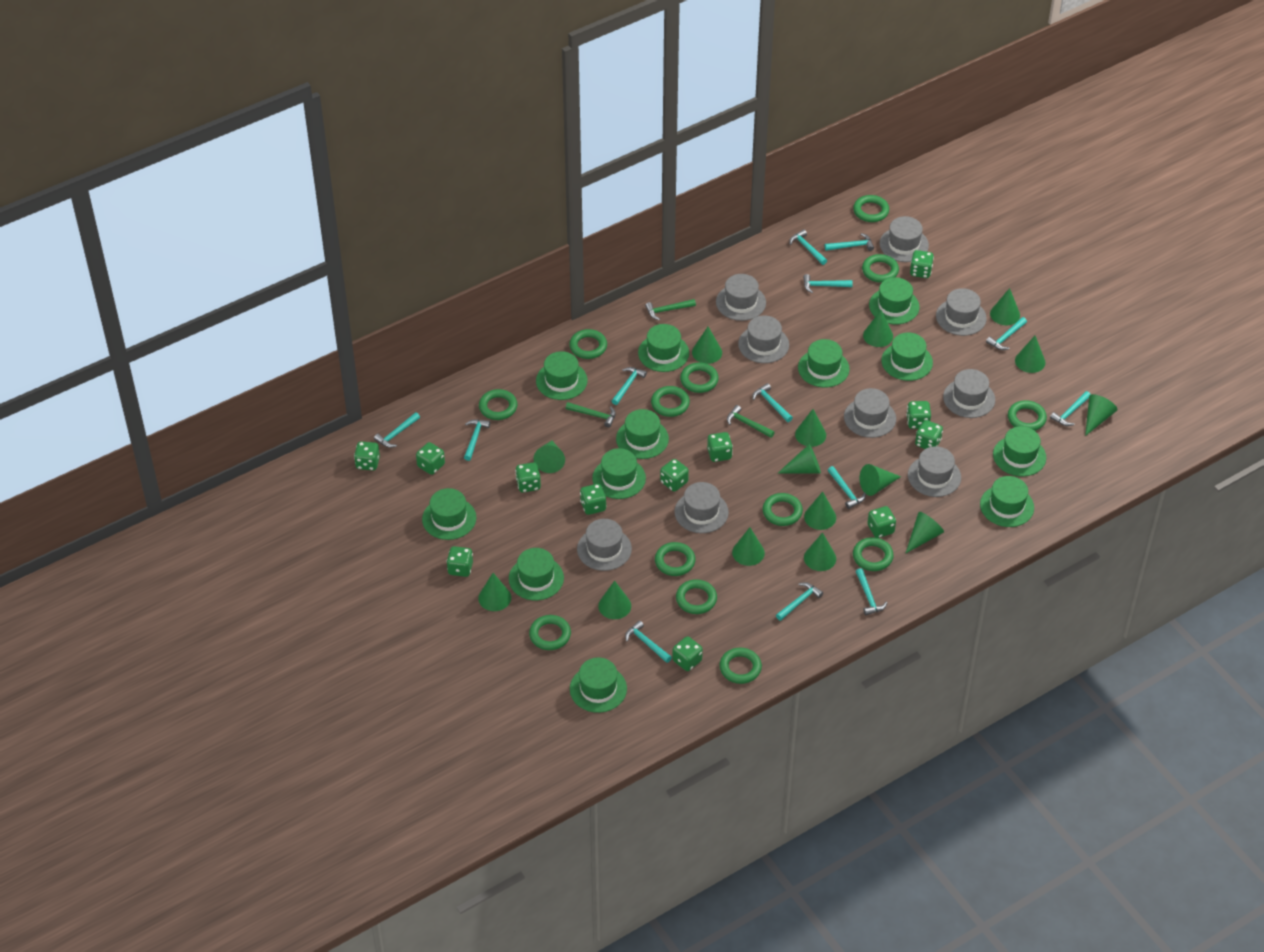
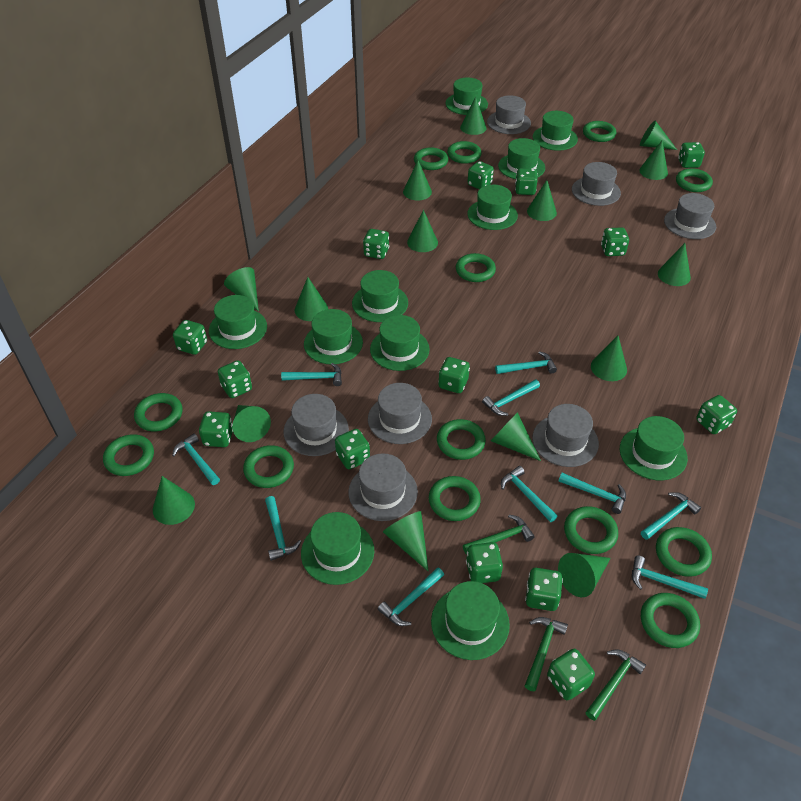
green dice: [354,441,380,470] [416,442,445,475] [447,546,473,577] [515,462,541,493] [580,484,607,515] [660,459,689,492] [672,636,703,671] [707,432,733,462] [868,506,896,538] [906,401,931,429] [910,250,934,278] [915,420,943,449] = 12 -> [173,320,207,355] [199,411,233,447] [218,360,252,398] [335,429,370,469] [363,229,389,259] [438,357,470,393] [466,542,503,583] [468,161,494,189] [515,168,538,195] [525,568,563,611] [547,649,595,700] [601,227,629,256] [678,142,705,168] [696,395,737,434] = 14
green hat: [422,488,476,540] [509,548,564,601] [536,351,587,400] [570,657,627,713] [592,448,646,499] [616,409,669,459] [638,324,689,372] [798,339,850,388] [869,277,920,324] [881,333,933,381] [980,476,1034,527] [993,426,1046,477] = 12 -> [209,295,267,349] [301,512,374,585] [304,309,363,364] [352,270,408,322] [370,315,430,371] [431,581,510,660] [445,78,488,115] [467,185,518,230] [498,138,545,179] [533,111,578,151] [620,416,688,480] = 11
grey hat: [577,519,632,571] [674,482,729,533] [716,274,766,321] [738,315,789,363] [844,388,896,438] [879,216,929,262] [908,446,961,497] [936,288,987,336] [943,369,995,418] = 9 -> [283,394,349,456] [348,453,418,521] [368,383,432,444] [487,95,531,134] [532,404,599,467] [572,162,621,206] [664,193,716,239] = 7
turquoise hammer: [374,412,420,448] [464,419,490,461] [612,367,647,405] [625,620,672,663] [752,383,793,422] [776,582,823,621] [789,229,827,265] [803,274,853,293] [825,233,874,251] [828,466,866,509] [856,568,887,615] [986,317,1027,350] [1050,391,1091,426] = 13 -> [172,433,220,485] [265,496,301,561] [281,363,342,386] [378,567,444,626] [482,379,540,416] [495,351,557,374] [501,466,557,522] [558,473,626,514] [632,555,708,599] [641,492,701,540] = 10

